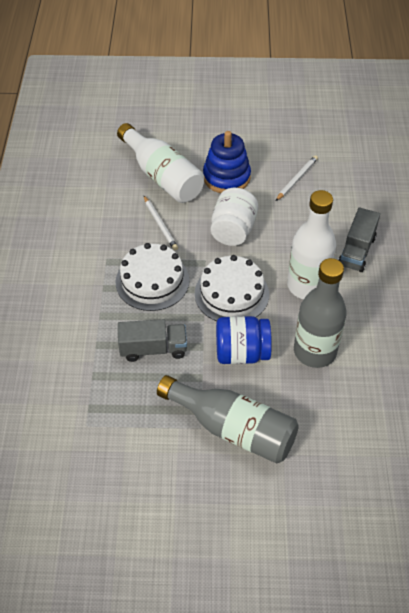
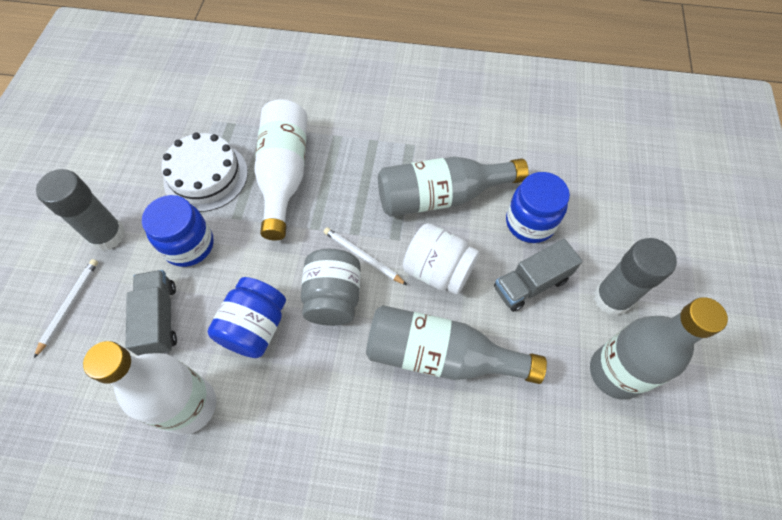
blue jar: [216,316,272,364] = 1 -> [142,195,214,267] [208,277,286,358] [506,172,570,243] = 3
blue stacking toy: [203,131,251,193] = 1 -> none = 0
grey bottle: [157,375,299,464] [294,258,347,368] = 2 -> [366,305,547,384] [378,157,529,217] [590,297,728,400] = 3
grey glue stick: none = 0 -> [36,169,125,251] [594,238,677,316] = 2
grey jar: none = 0 -> [301,249,361,326] = 1
white cake: [115,243,189,311] [195,255,269,321] = 2 -> [162,132,248,212] = 1

